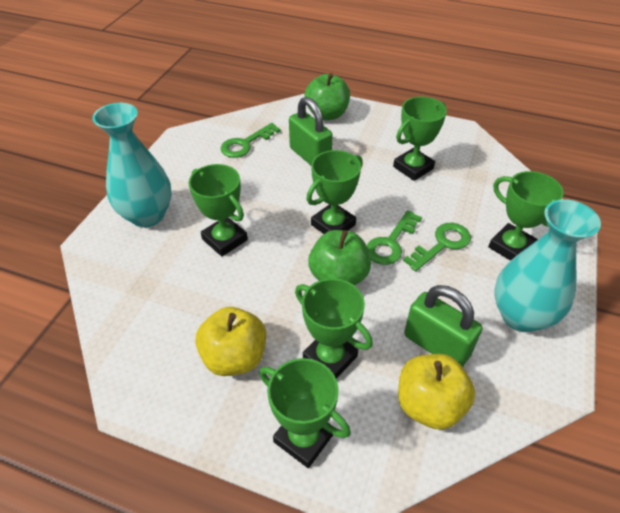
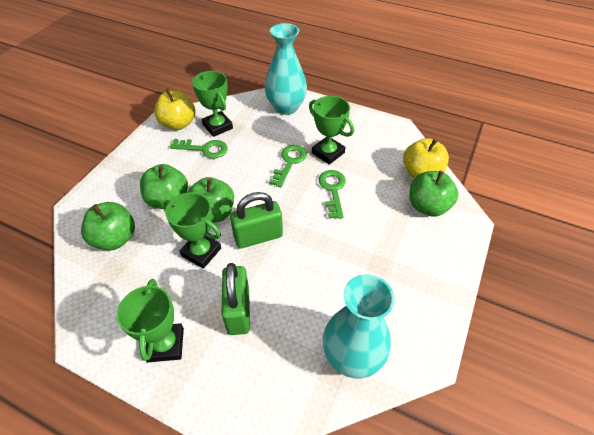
green apple: [305,73,350,120] [308,230,371,285] = 2 -> [81,202,135,250] [140,164,188,209] [187,177,234,223] [409,171,458,217] = 4
green trophy: [189,164,248,257] [259,358,351,468] [295,278,373,379] [306,150,363,234] [393,96,447,181] [488,171,564,261] = 6 -> [117,279,184,362] [163,192,221,269] [192,71,233,137] [309,96,354,165] = 4

